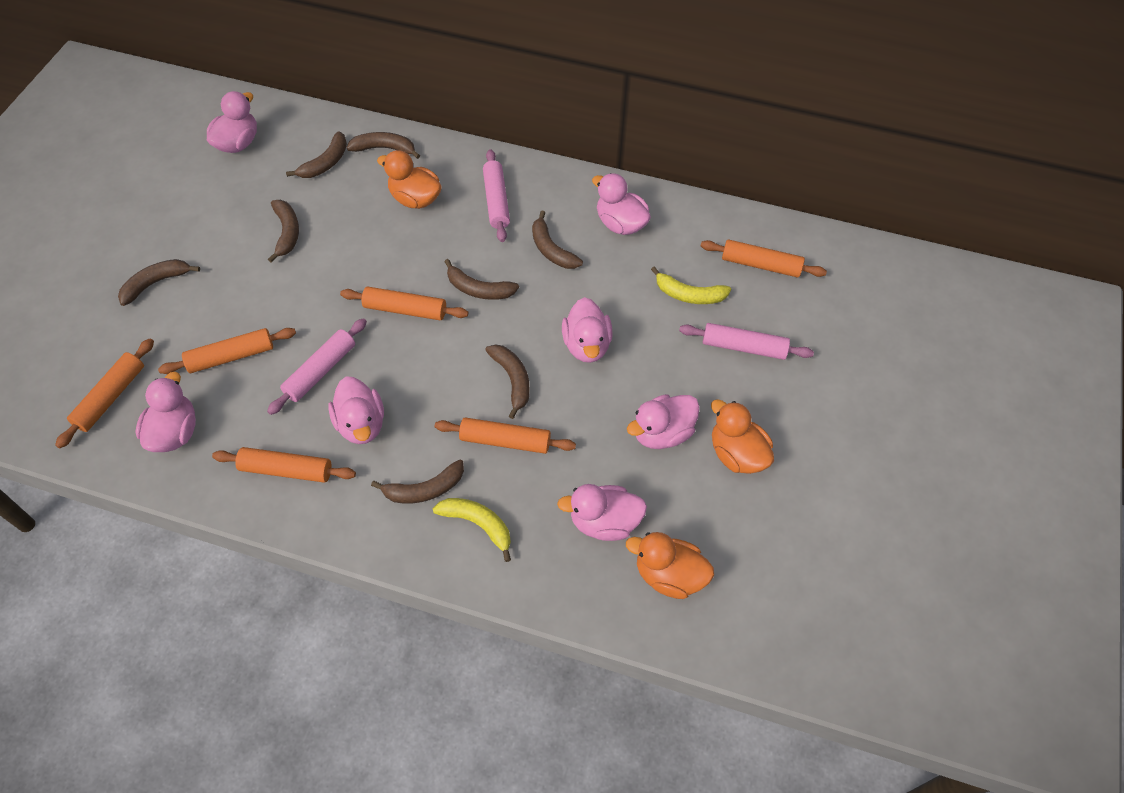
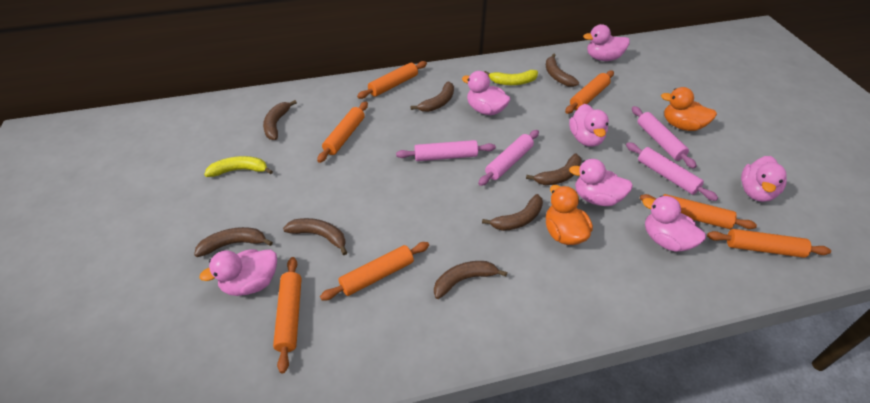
orange duck: [377,150,442,209] [626,532,714,599] [711,399,774,474] = 3 -> [546,185,593,245] [661,87,717,131] = 2
orange rolling pin: [55,339,154,448] [158,328,296,374] [212,447,356,483] [340,286,468,320] [435,417,576,454] [701,239,827,278] = 6 -> [273,257,302,373] [317,101,368,163] [320,242,429,301] [357,61,427,99] [565,71,614,114] [640,194,757,229] [707,229,831,258] = 7
pink rolling pin: [267,318,367,415] [483,149,510,242] [679,323,814,360] = 3 -> [396,140,496,161] [478,130,539,186] [626,142,718,201] [632,106,697,169] = 4

